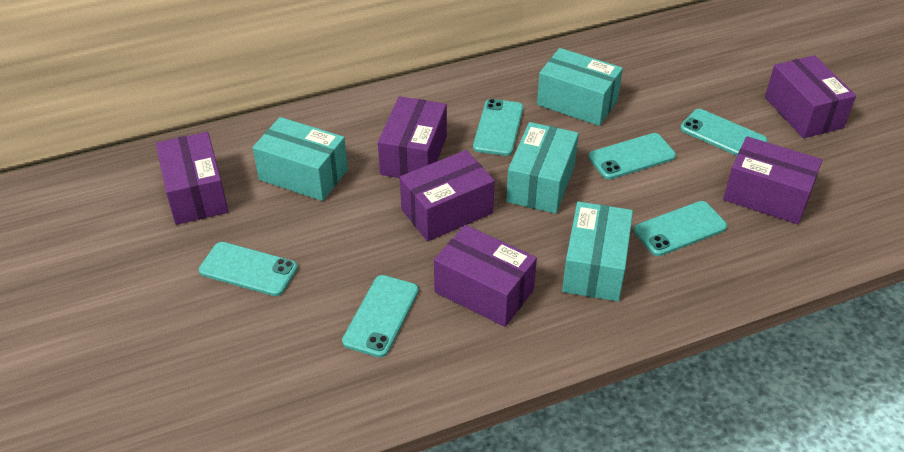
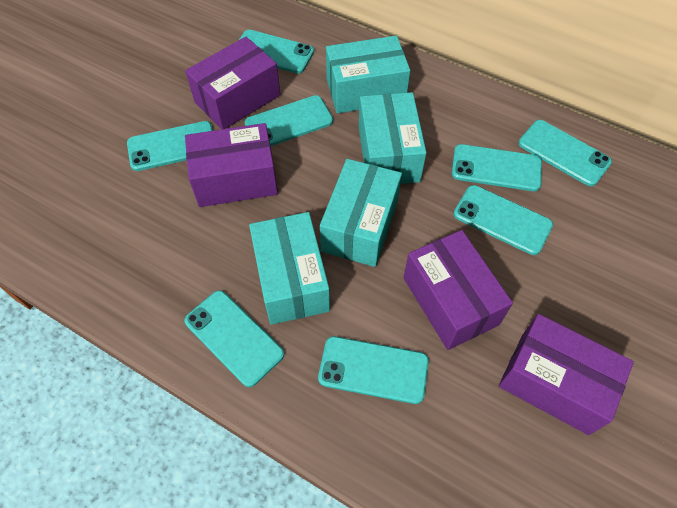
purple box: [156,132,228,225] [378,96,447,178] [400,150,495,241] [434,225,537,327] [723,136,822,224] [765,55,856,138] = 6 -> [185,37,280,129] [185,123,278,207] [403,230,513,350] [499,314,634,435] = 4
turquoise phone: [199,242,298,296] [342,275,419,358] [473,99,523,156] [588,133,676,179] [634,201,727,256] [680,109,768,156] = 6 -> [127,121,213,171] [184,290,284,387] [238,30,314,74] [245,95,333,146] [318,336,429,404] [452,144,542,191] [453,185,553,255] [518,120,612,186] = 8

